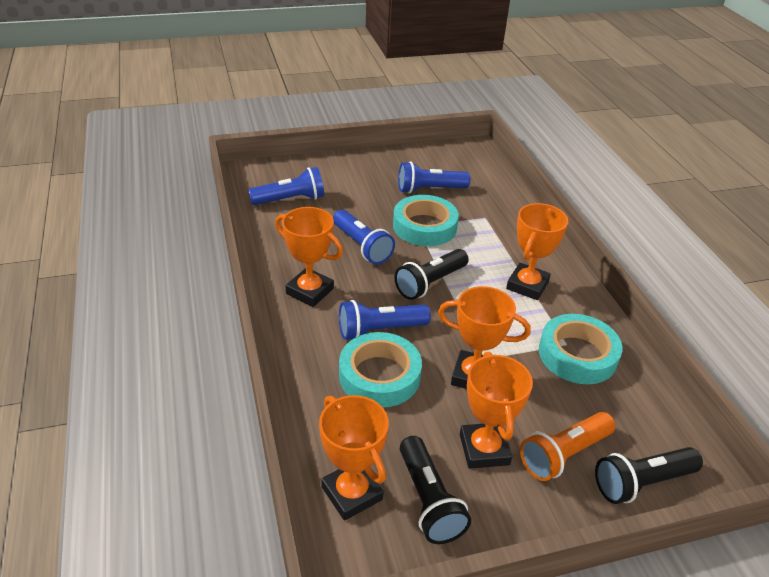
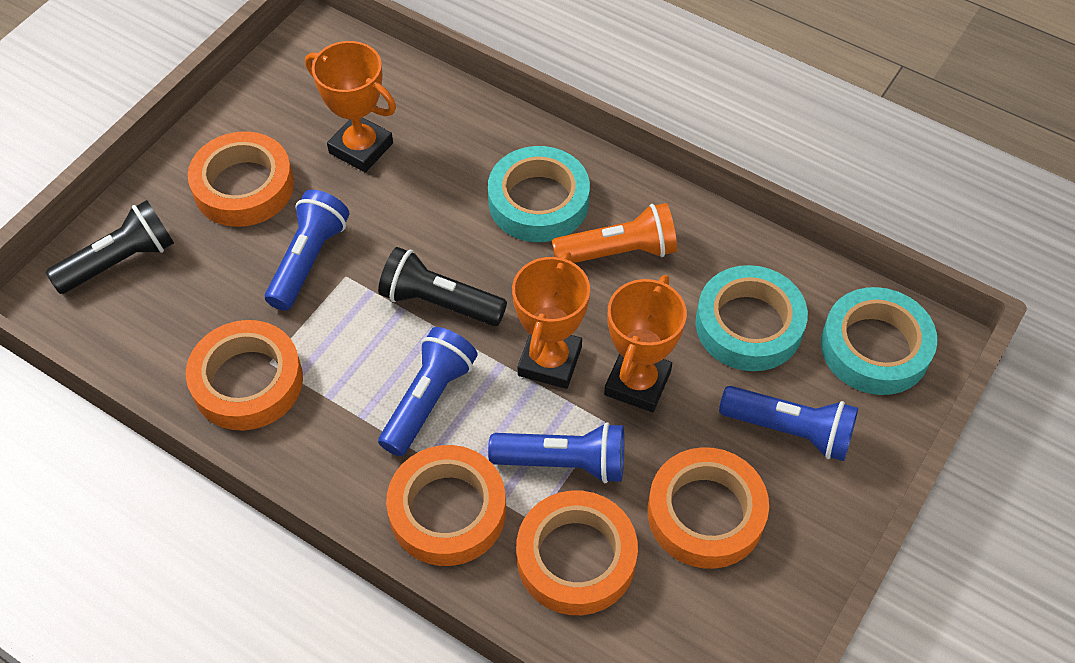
black flashlight: [394,249,469,300] [400,436,471,544] [595,447,703,504] = 3 -> [46,200,174,294] [378,247,507,326] = 2
orange tape: none = 0 -> [186,320,303,431] [188,131,294,227] [386,445,506,566] [516,490,638,615] [648,447,769,569] = 5
orange trophy: [275,207,343,307] [319,395,389,521] [438,286,531,389] [460,352,533,469] [506,203,568,300] = 5 -> [305,41,396,172] [512,252,590,389] [604,275,687,412] = 3

